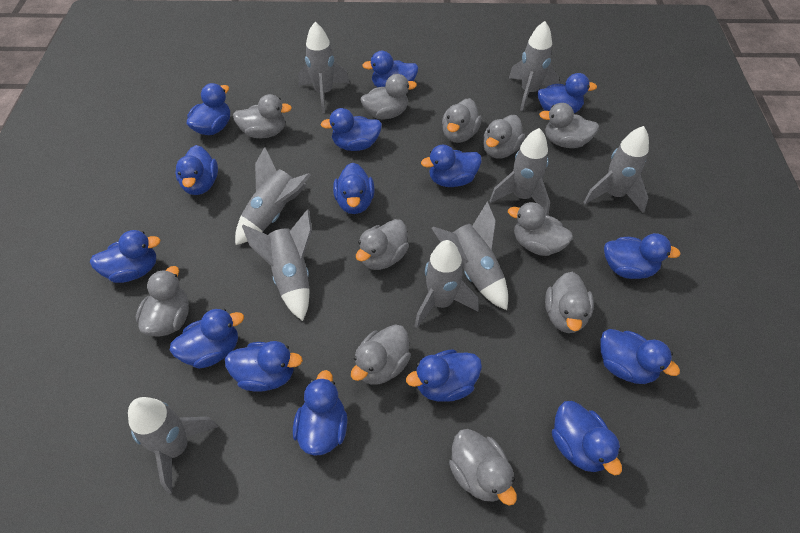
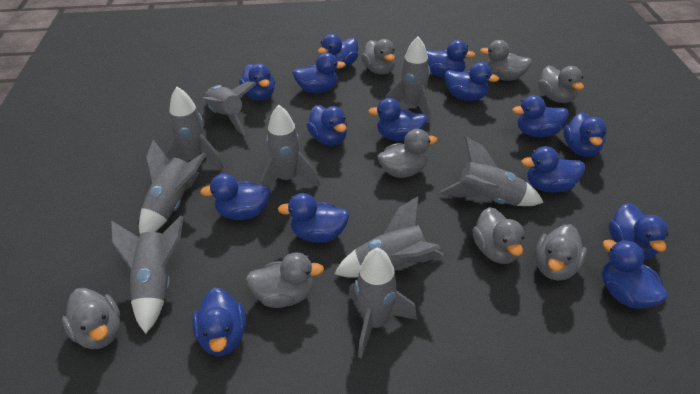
grey duck: [136,266,189,336] [233,94,292,138] [351,324,411,385] [356,219,409,270] [361,74,417,120] [442,98,482,143] [449,429,517,506] [483,115,525,159] [508,202,573,256] [539,103,599,148] [545,272,594,333] = 11 -> [62,288,120,349] [246,252,324,308] [361,39,396,75] [377,129,438,178] [473,207,524,264] [480,40,532,81] [535,224,587,281] [538,65,584,103] = 8

